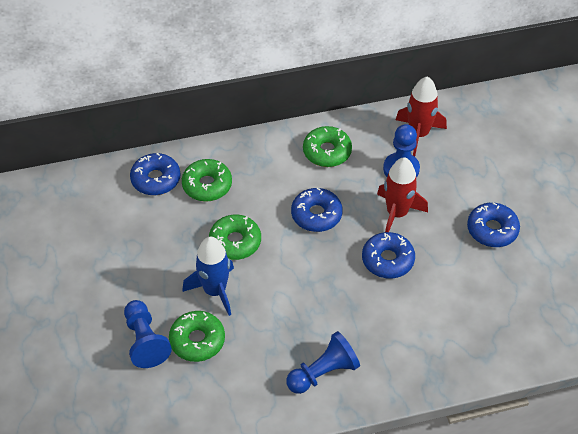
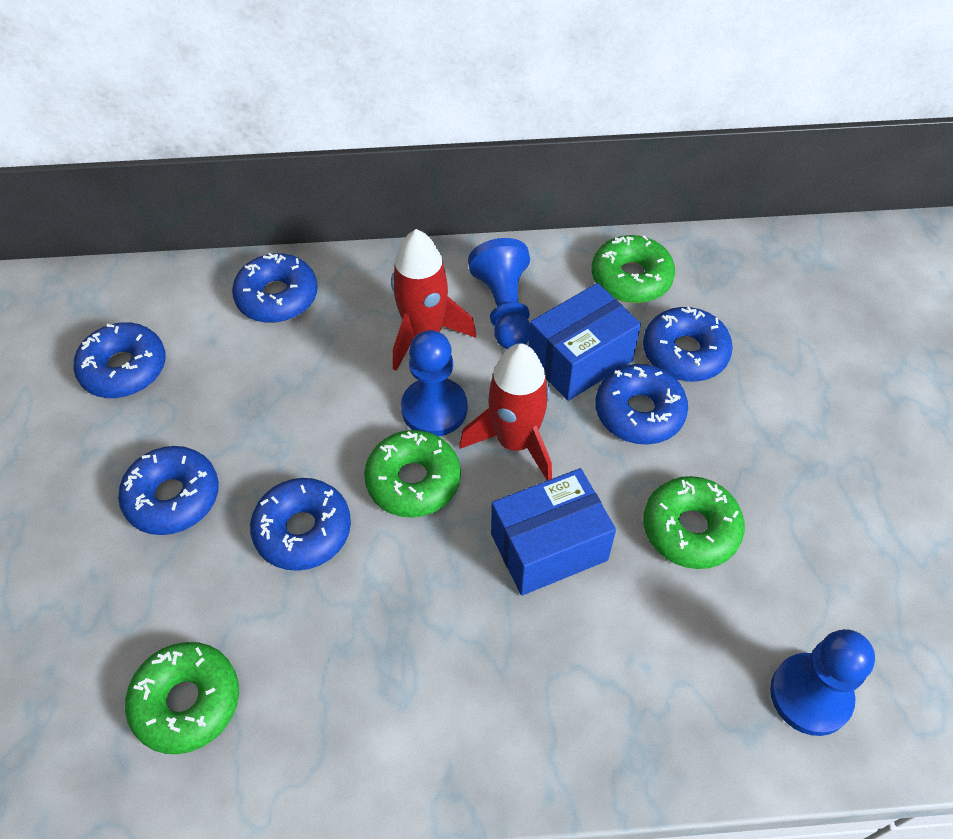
blue box: none = 0 -> [491,468,616,596] [529,283,641,401] = 2
blue donut: [130,153,180,195] [291,188,343,232] [362,232,415,279] [467,202,520,247] = 4 -> [74,322,166,398] [118,446,219,535] [232,253,318,323] [250,478,351,571] [596,364,688,445] [643,307,733,382] = 6
blue rocket: [182,237,234,316] = 1 -> none = 0

